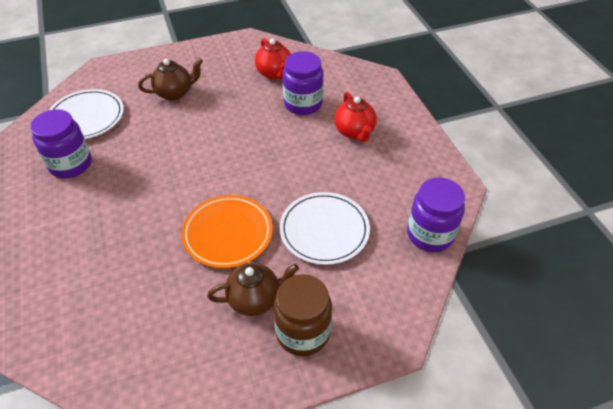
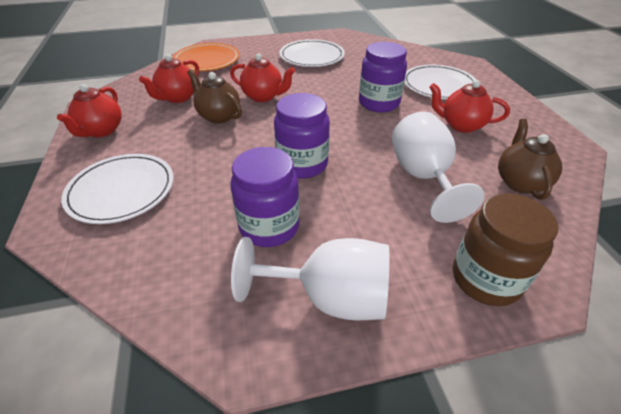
red teapot: [255,38,291,80] [334,92,377,142] = 2 -> [57,84,122,138] [139,54,199,103] [230,53,295,102] [429,80,510,133] = 4
white goblet: none = 0 -> [231,237,389,320] [392,111,485,223] = 2
white plate: [49,89,124,139] [280,192,370,265] = 2 -> [61,154,174,224] [279,39,345,67] [404,65,476,100] = 3

